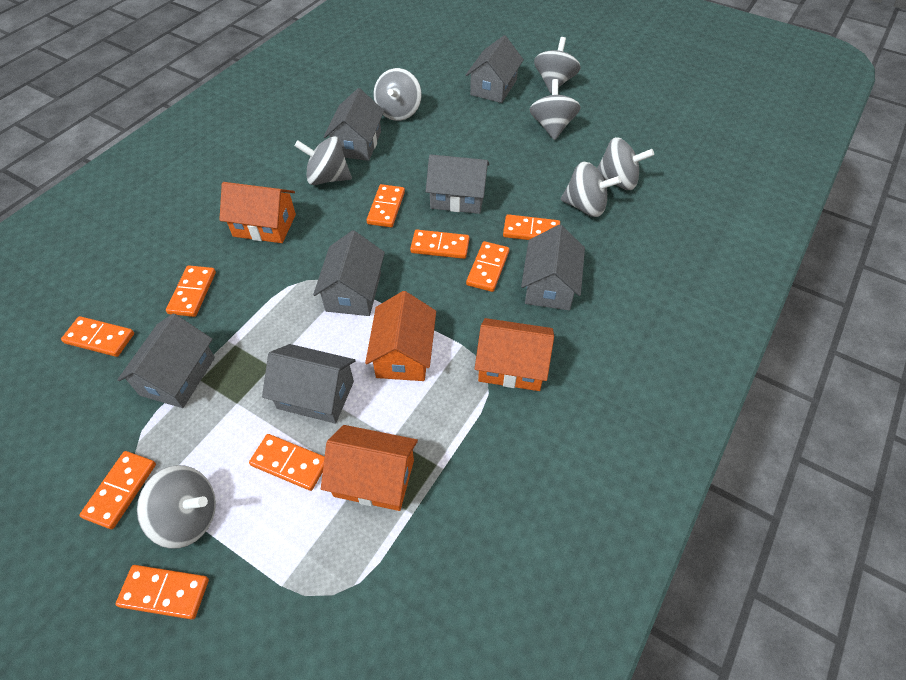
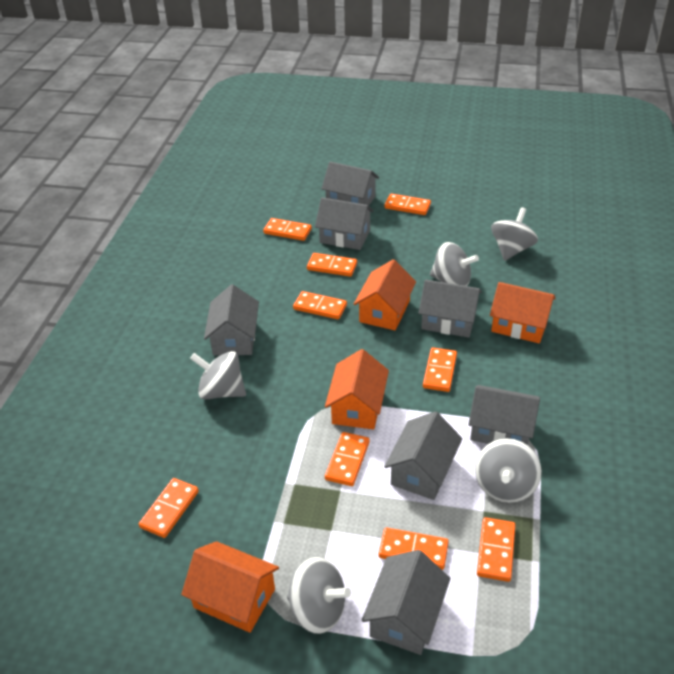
grey spinning top: [137,465,216,549] [295,136,352,185] [374,68,421,121] [530,79,581,140] [534,37,581,93] [561,161,621,217] [597,137,654,190] = 7 -> [190,351,246,399] [287,557,351,634] [430,242,479,286] [475,438,542,503] [491,207,538,261] = 5

